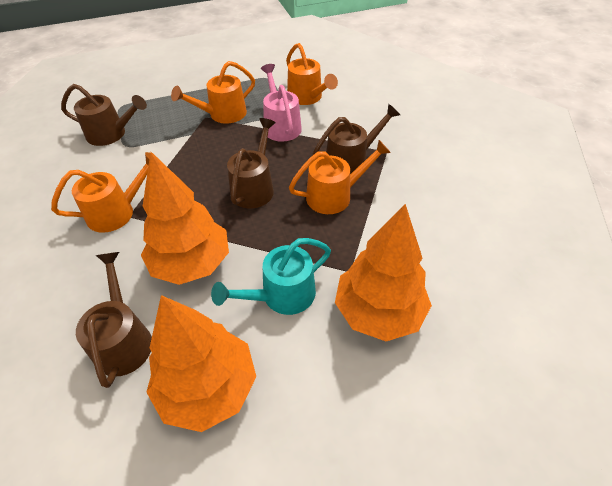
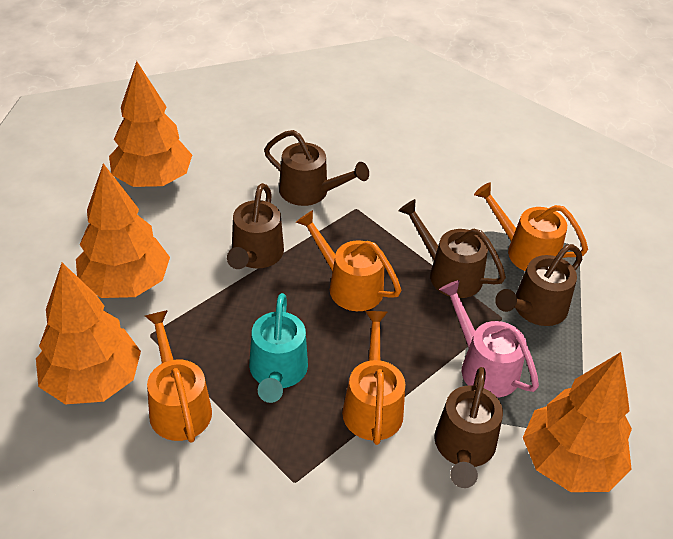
brown watering can: [61,84,147,146] [76,252,152,388] [227,118,276,208] [313,104,400,174] = 4 -> [227,183,284,269] [264,130,369,206] [398,199,506,298] [434,367,503,488] [495,244,582,326] = 5
orange tree: [141,152,229,285] [146,295,256,432] [335,204,432,341] = 3 -> [36,263,141,404] [76,163,170,298] [109,61,192,187] [523,352,632,492] = 4

